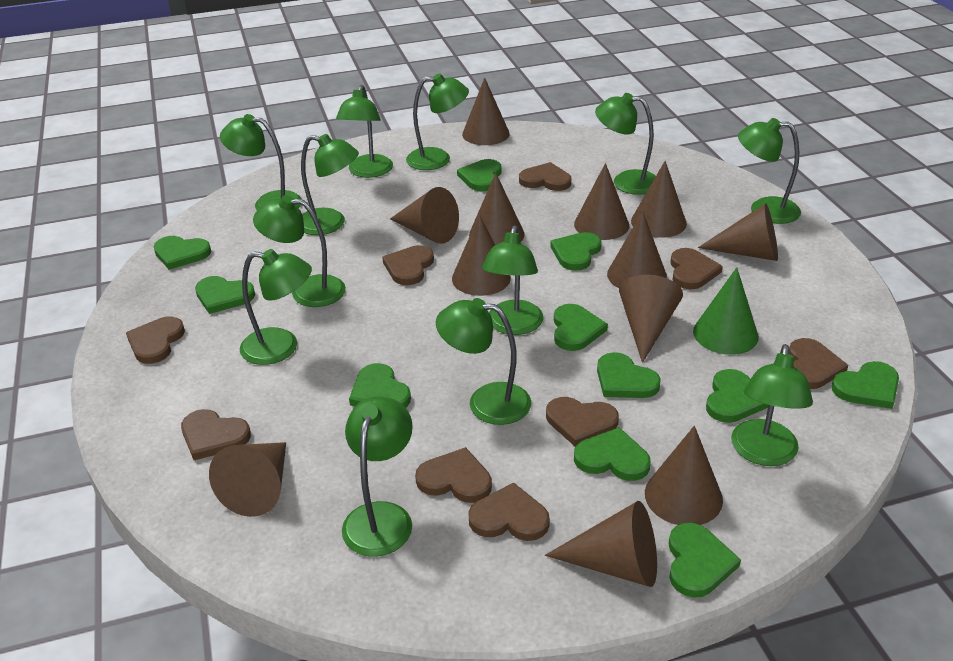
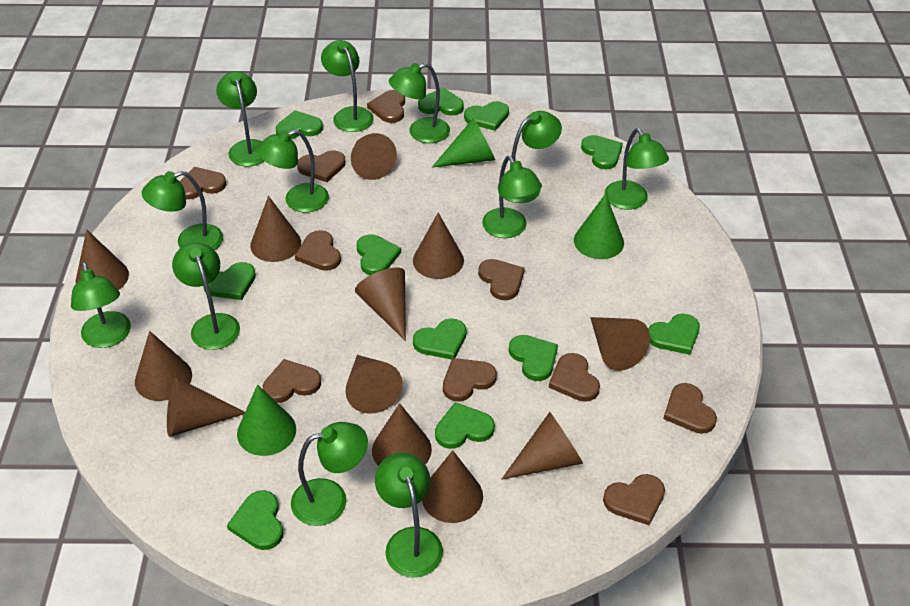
brown heart: [126,317,185,364] [181,409,251,460] [382,245,434,285] [415,447,492,503] [468,482,550,541] [519,162,571,191] [546,397,619,447] [670,248,723,289] [788,338,848,389] = 9 -> [180,167,226,199] [263,359,321,403] [295,230,341,271] [297,150,346,182] [367,90,405,123] [443,358,497,402] [478,259,525,300] [549,353,600,402] [603,474,665,525] [663,383,717,434] = 10
green cone: [693,267,759,355] = 1 -> [237,384,296,456] [432,118,495,168] [574,193,624,259] = 3

